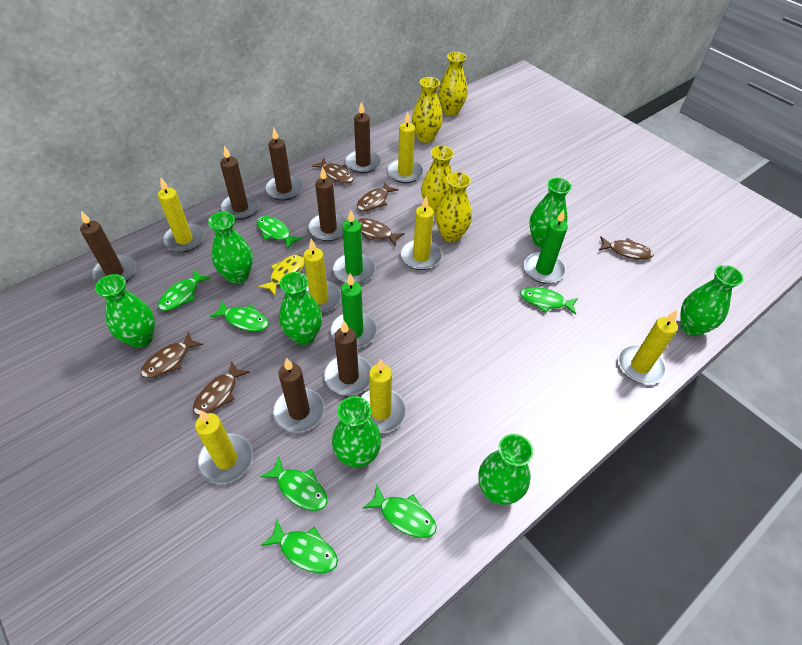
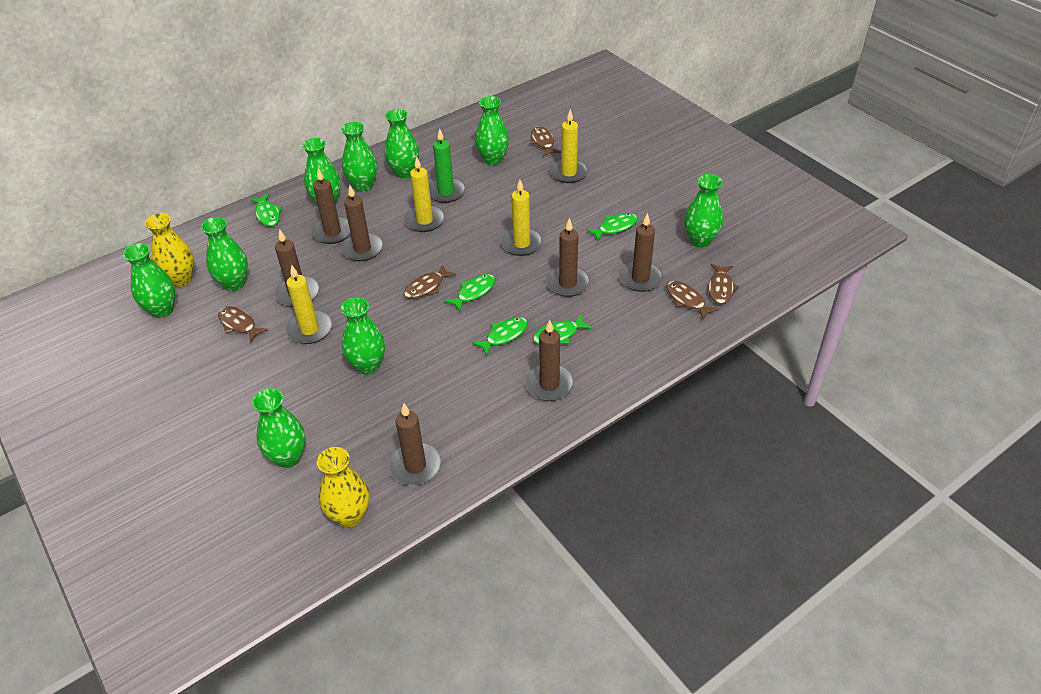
brown fish: [141,331,203,378] [193,361,250,416] [312,158,354,183] [357,182,399,211] [357,218,405,247] [598,236,654,260] = 6 -> [218,306,268,343] [404,265,456,299] [530,126,561,156] [667,281,719,320] [708,264,739,304] = 5
green candle: [331,273,377,348] [333,210,375,284] [524,210,568,284] = 3 -> [429,128,466,203] = 1
green fish: [158,270,211,311] [210,301,269,332] [257,216,303,249] [260,456,328,511] [261,519,338,573] [363,485,437,538] [520,287,578,315] = 7 -> [250,194,282,227] [444,274,495,311] [472,317,528,356] [533,314,593,344] [586,213,638,241] = 5
green vase: [95,274,155,348] [208,212,253,284] [279,272,322,345] [332,396,381,468] [478,434,533,505] [529,178,572,247] [680,265,744,336] = 7 -> [123,243,175,318] [201,217,248,291] [252,388,306,468] [302,138,341,205] [341,122,377,192] [341,297,385,375] [385,109,419,178] [475,96,509,165] [685,174,723,248] = 9
yellow candle: [158,178,204,253] [195,410,253,484] [304,239,341,314] [361,358,406,433] [387,111,424,183] [401,196,442,270] [618,310,678,384] = 7 -> [286,265,332,344] [404,156,445,232] [501,180,543,256] [550,109,588,183] = 4
yellow fish: [258,254,304,295] = 1 -> none = 0
yellow vase: [412,77,443,143] [421,146,454,215] [436,172,472,242] [438,52,468,116] = 4 -> [145,213,194,287] [317,447,369,528] = 2

